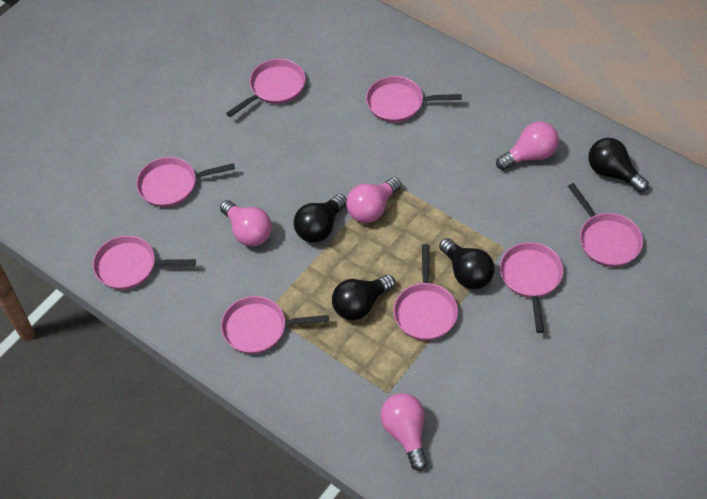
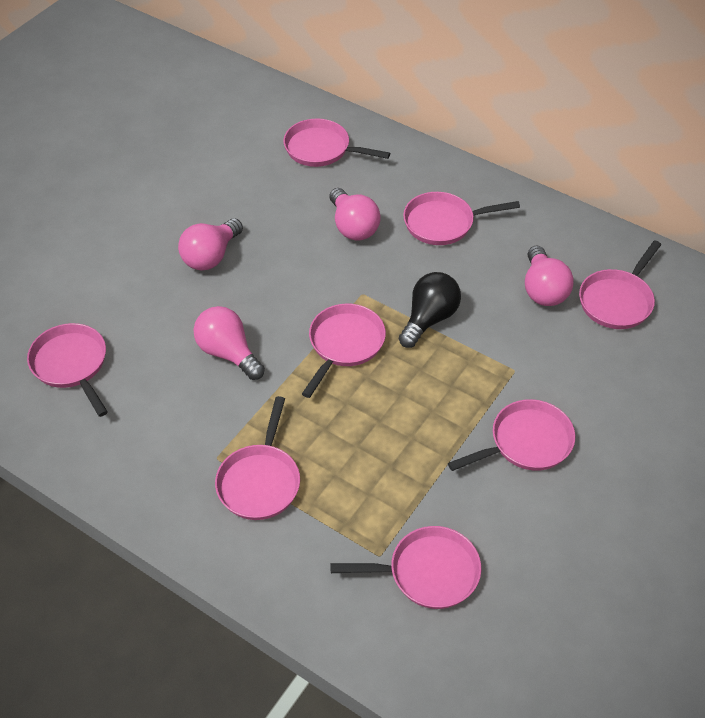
black light bulb: [294,194,347,243] [332,274,395,320] [439,238,495,289] [589,138,649,192] = 4 -> [399,272,461,348] = 1

